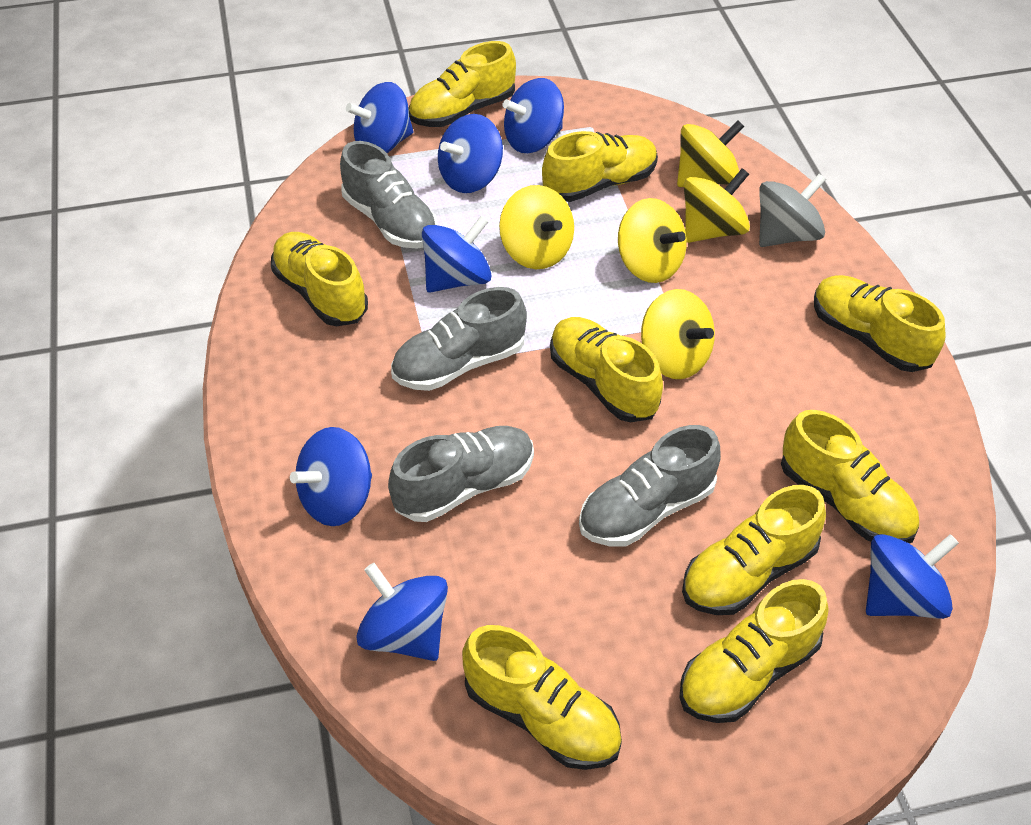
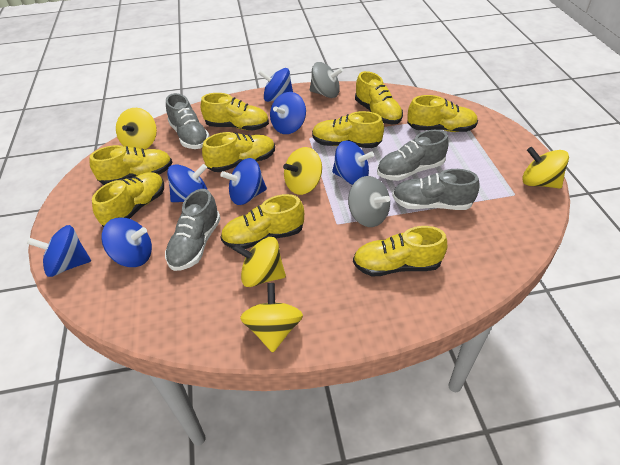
grey spinning top: [759,174,826,247] = 1 -> [310,62,343,98] [348,176,390,227] = 2

